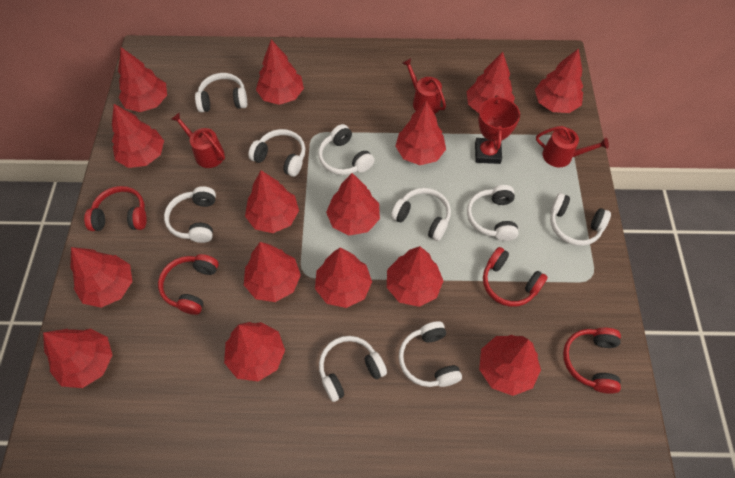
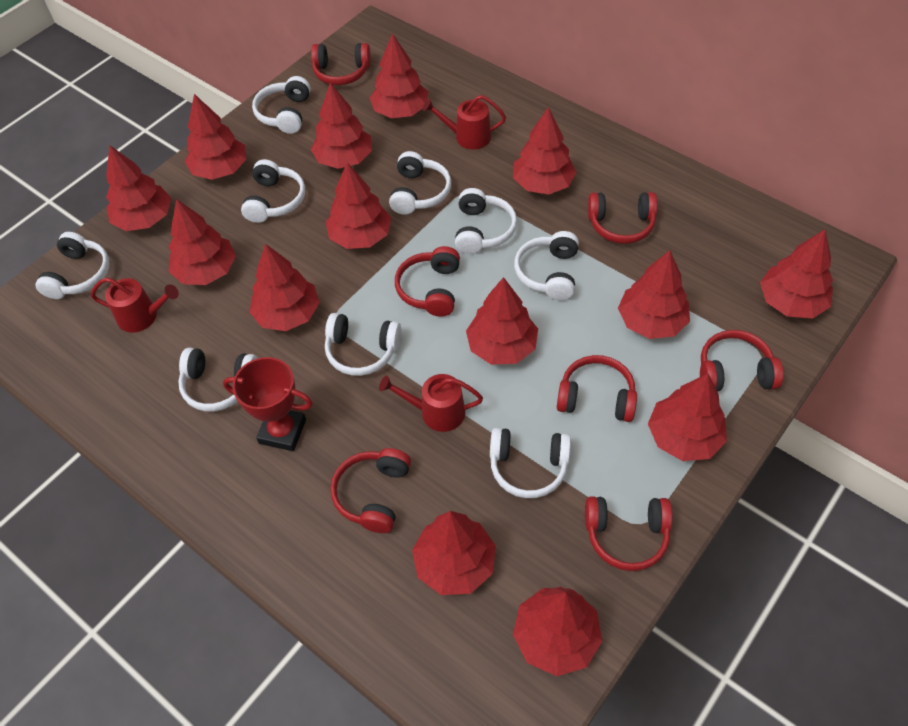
red headphones: [84,186,147,231] [158,254,219,315] [483,247,548,307] [563,328,621,394] = 4 -> [311,43,371,85] [330,448,411,533] [395,246,460,317] [557,355,637,422] [585,496,672,571] [588,192,657,244] [700,330,783,392] = 7
red tree: [43,329,113,388] [71,247,132,308] [112,104,164,168] [118,47,167,112] [224,322,285,381] [244,242,301,302] [245,170,299,233] [256,39,304,105] [315,248,372,308] [326,173,380,236] [387,246,443,307] [395,101,446,165] [467,52,515,113] [479,335,541,396] [535,48,583,113] = 15 -> [106,145,171,231] [169,199,236,285] [185,94,246,180] [249,244,320,331] [311,83,372,169] [326,162,391,249] [370,33,428,118] [412,511,496,595] [466,277,538,365] [513,107,576,195] [513,587,602,676] [618,250,690,339] [648,373,727,461] [760,229,833,318] = 14

